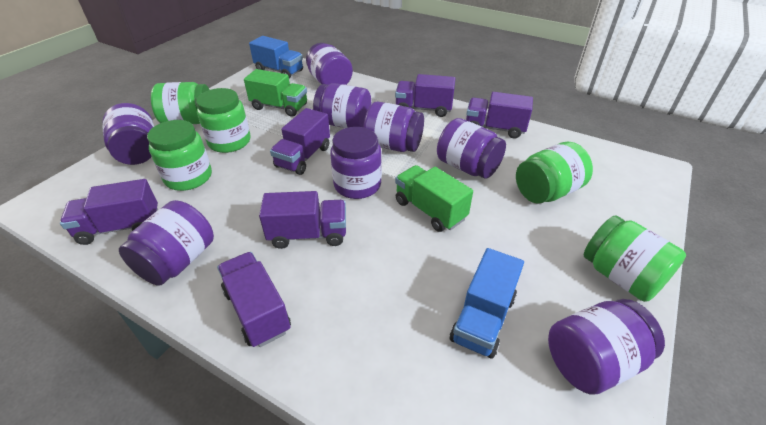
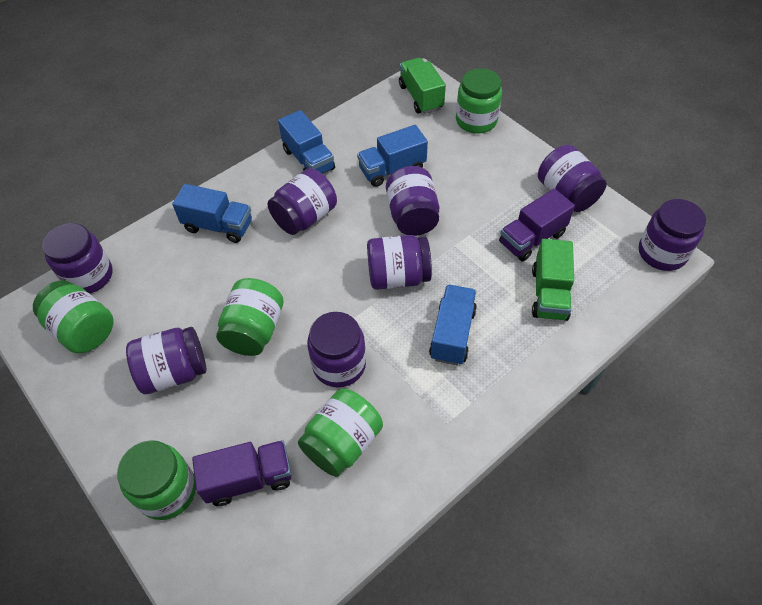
blue truck: [249,36,303,79] [450,248,524,358] = 2 -> [172,184,252,243] [278,110,335,174] [357,125,428,187] [429,285,477,365] = 4
purple truck: [60,179,158,245] [217,252,291,347] [259,191,346,249] [270,108,330,175] [395,74,456,117] [466,92,533,138] = 6 -> [192,440,292,506] [499,189,575,261] = 2

